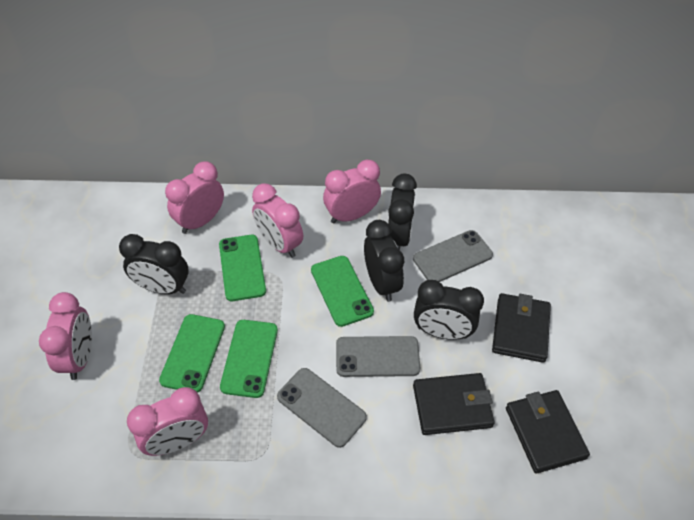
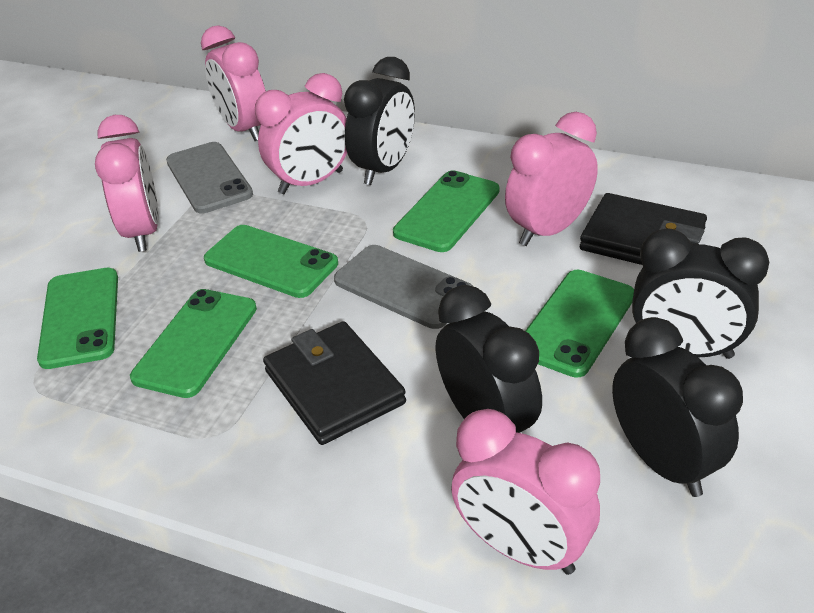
black wallet: [413,373,495,435] [492,293,551,363] [506,390,590,474] = 3 -> [263,321,406,445] [580,193,707,265] = 2
green phone: [159,314,225,393] [219,235,266,301] [220,320,278,398] [311,256,374,327] = 4 -> [37,268,118,369] [130,289,257,398] [204,225,338,298] [393,170,500,252] [526,270,634,378] = 5
grey phone: [277,368,367,448] [336,336,420,377] [413,230,493,282] = 3 -> [166,142,253,213] [334,245,473,329] = 2

